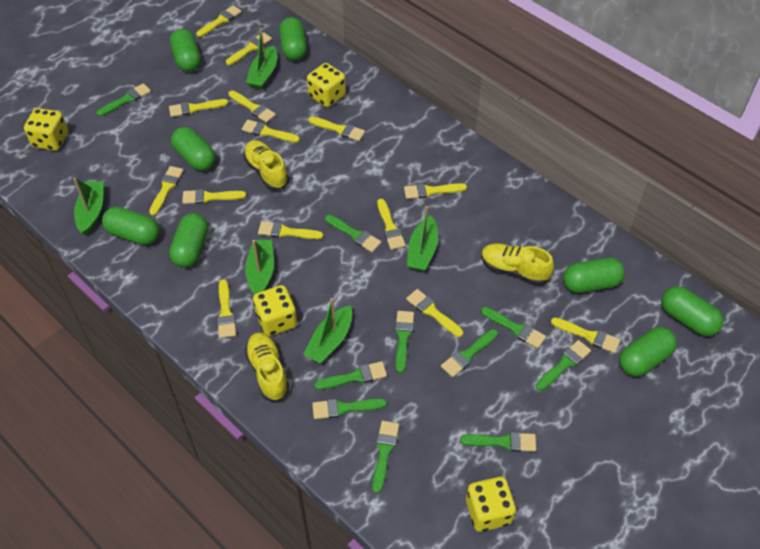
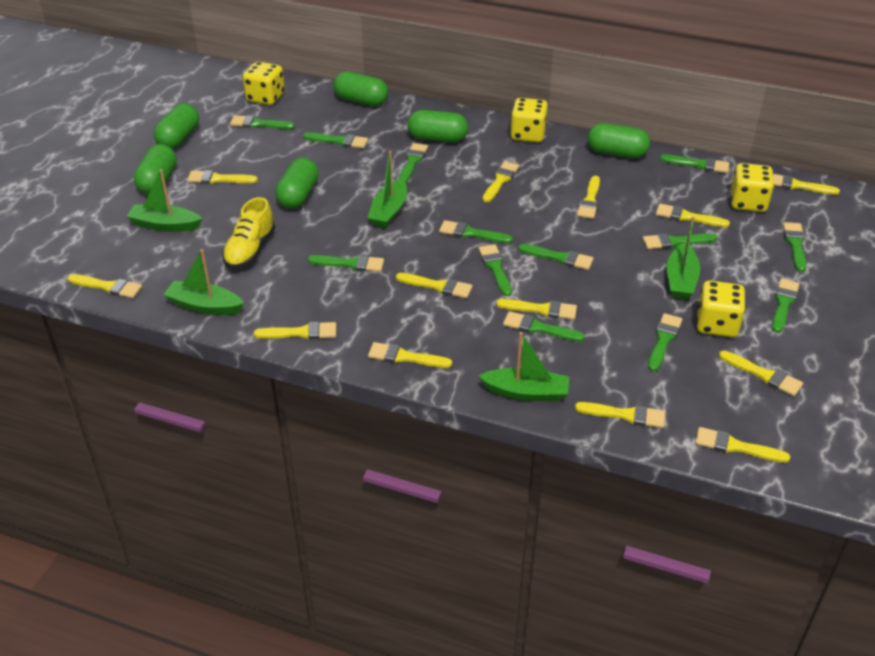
green brush: [97,83,151,116] [312,398,387,419] [315,361,387,390] [325,215,381,252] [372,421,399,493] [395,311,414,373] [441,329,498,377] [460,432,536,452] [481,307,546,349] [536,340,591,391] = 10 -> [230,115,295,129] [303,132,368,148] [308,255,384,272] [399,143,428,183] [439,220,513,243] [478,244,512,296] [503,311,585,342] [518,244,594,270] [643,233,717,249] [648,313,683,371] [660,154,730,173] [772,279,799,333] [783,222,807,272] = 13
green capsule: [102,207,159,245] [169,213,208,268] [170,29,201,72] [171,127,216,171] [279,17,307,61] [563,258,625,293] [619,327,677,377] [661,286,724,336] = 8 -> [134,144,177,194] [154,103,199,149] [275,158,319,209] [334,71,388,106] [408,110,468,142] [588,123,650,158] = 6
yellow brush: [149,166,184,216] [169,99,228,117] [182,189,246,204] [196,5,242,37] [217,279,236,338] [226,32,272,65] [228,90,276,123] [242,120,300,143] [258,221,323,240] [308,117,365,141] [377,199,406,250] [404,183,467,199] [406,289,463,337] [551,317,621,353] = 14 -> [67,274,142,298] [187,170,258,184] [254,322,336,339] [368,342,452,368] [396,273,473,298] [482,161,519,203] [496,299,577,320] [575,402,665,428] [577,176,600,219] [656,204,730,228] [695,427,790,463] [719,351,803,396] [773,174,840,195] = 13
yellow shoe: [243,140,289,190] [245,332,289,402] [481,243,554,285] = 3 -> [222,197,275,268] = 1

